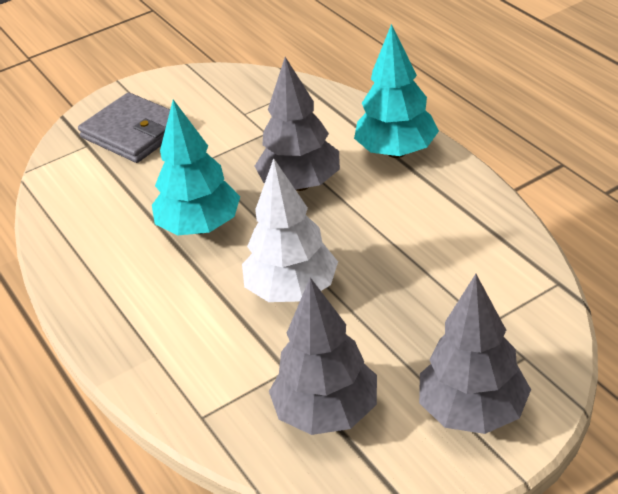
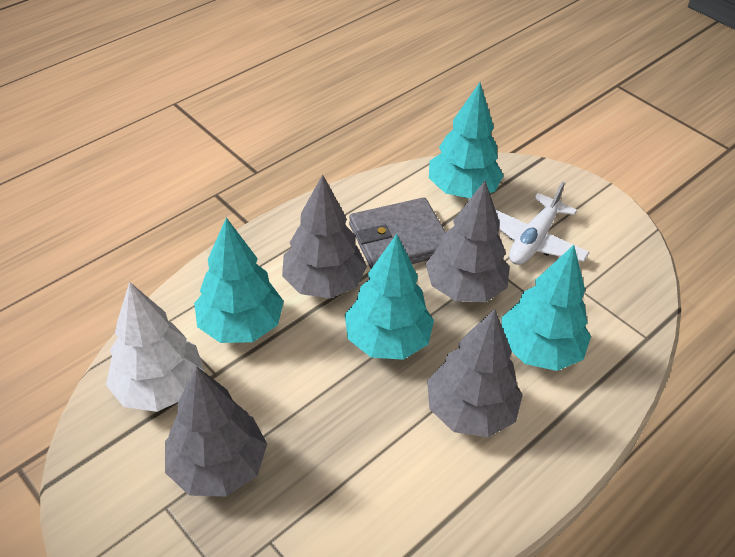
grey tree: [255,57,340,191] [269,277,377,435] [419,274,531,434] = 3 -> [165,366,267,497] [282,175,367,299] [426,181,510,302] [427,309,523,437] = 4
turquoise tree: [152,100,240,235] [354,24,439,158] = 2 -> [194,217,284,343] [345,234,434,360] [429,82,504,198] [501,245,591,371] = 4
white plane: none = 0 -> [496,182,590,265] = 1

